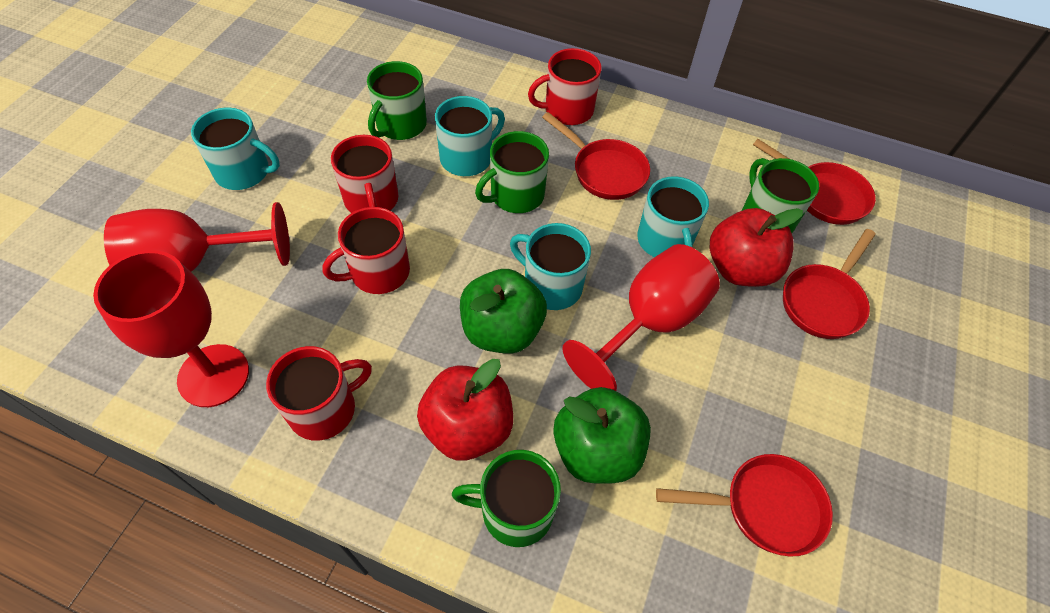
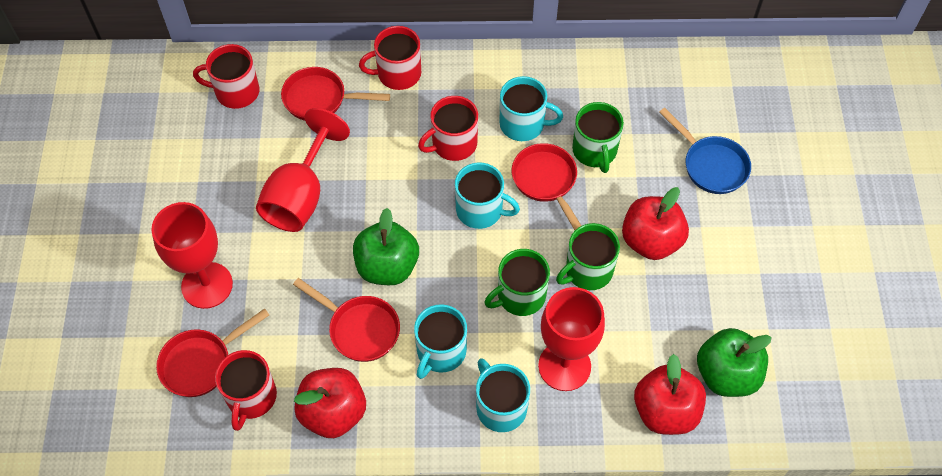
blue pan: none = 0 -> [659,108,751,194] = 1
green mug: [367,61,427,140] [452,450,561,547] [475,131,549,213] [742,158,819,233] = 4 -> [484,249,550,316] [556,223,620,290] [572,102,624,173] = 3
red apple: [417,359,513,461] [710,208,803,287] = 2 -> [294,368,366,438] [622,187,689,260] [634,354,706,435] = 3

